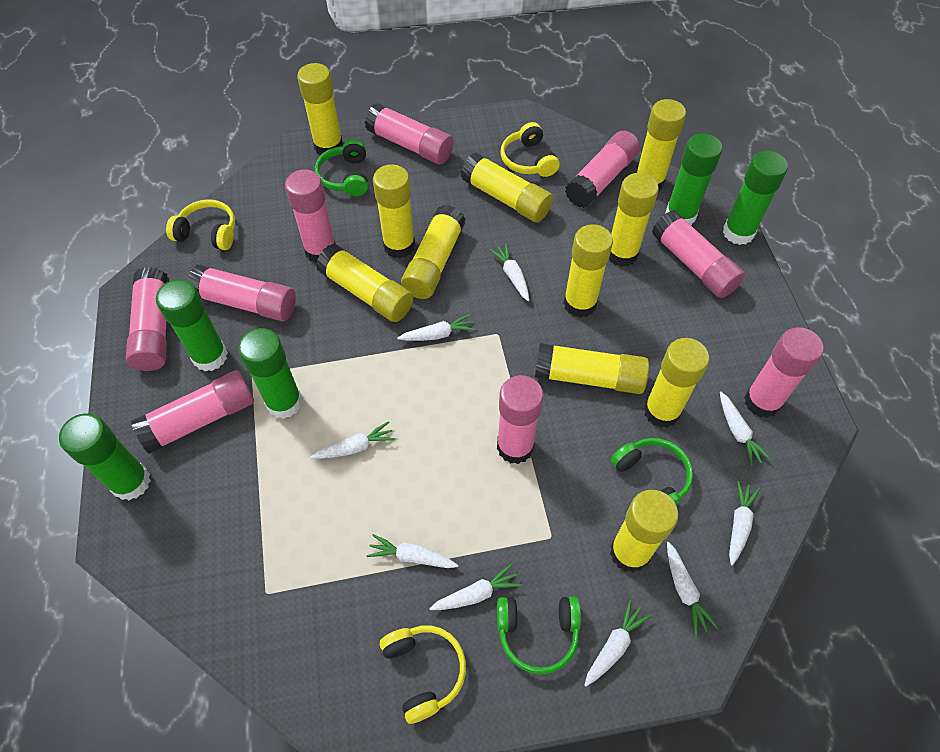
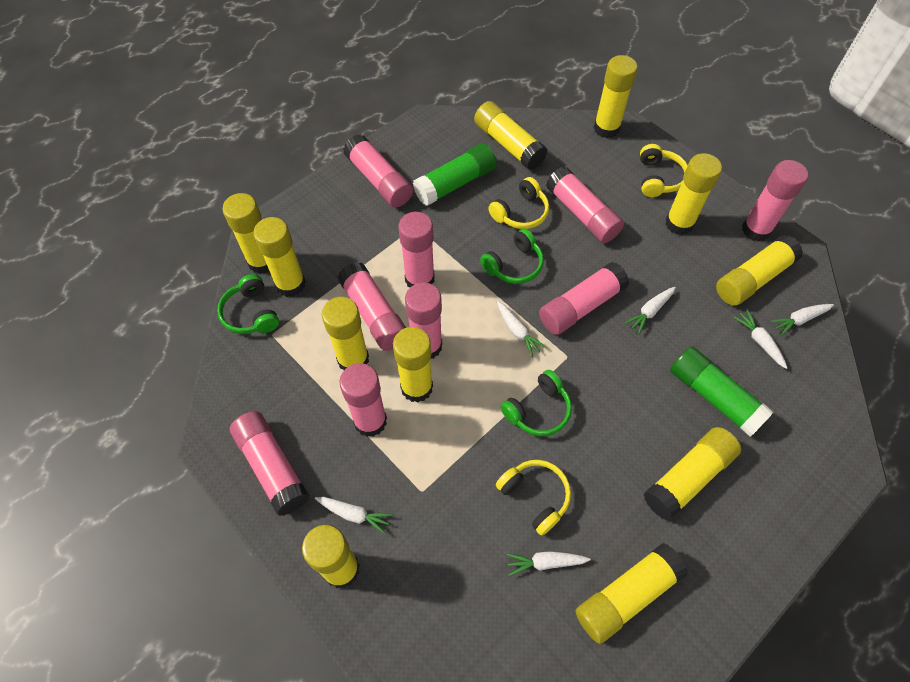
green glue stick: [59,414,151,500] [156,280,228,371] [238,328,303,419] [665,134,722,225] [723,151,788,245] = 5 -> [413,143,497,206] [670,346,774,437] = 2
white carrot: [311,421,396,459] [366,534,458,568] [397,314,476,341] [429,563,522,610] [489,243,529,301] [585,600,651,686] [667,542,719,636] [720,392,771,467] [729,481,760,565] = 9 -> [315,497,393,534] [497,301,547,357] [506,551,590,576] [625,287,676,334] [733,309,787,369] [770,304,834,336] = 6

